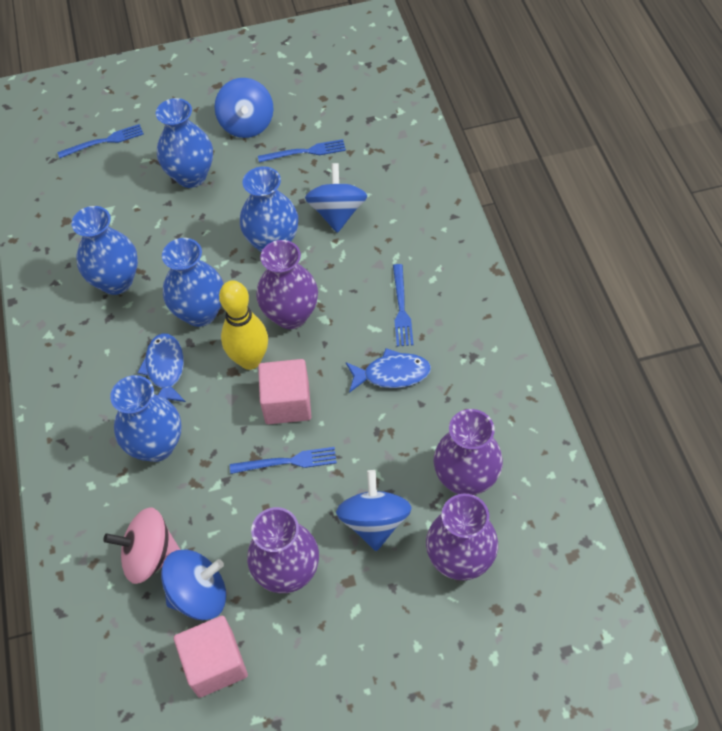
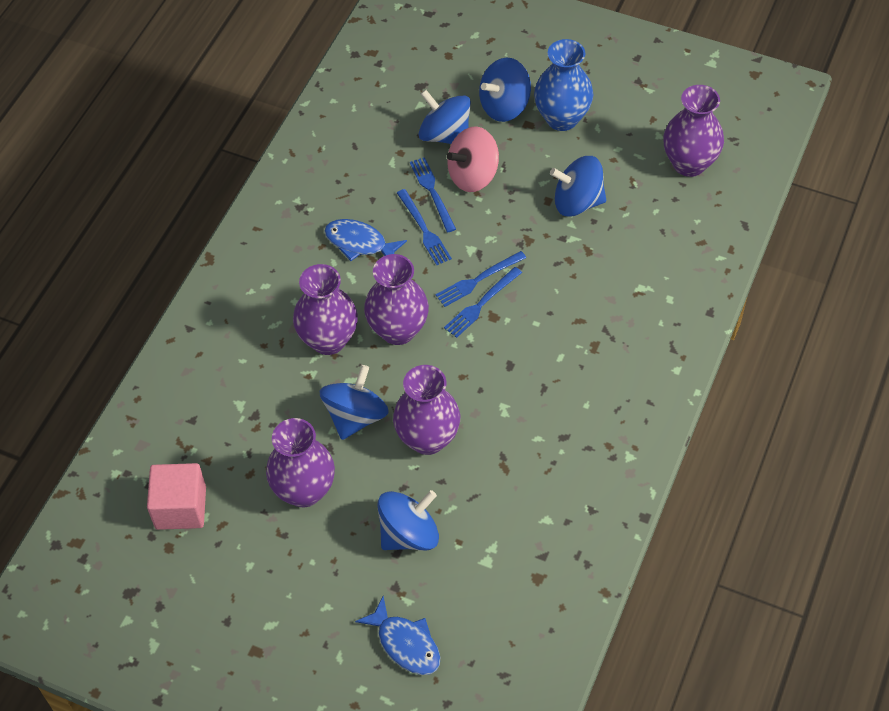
blue spinning top: [161,549,226,620] [214,78,274,138] [305,163,367,233] [336,470,412,551] = 4 -> [320,365,389,440] [377,490,439,551] [419,90,471,144] [479,57,531,122] [550,156,606,217] = 5
blue vase: [72,206,138,295] [110,375,181,462] [156,98,213,188] [162,238,224,327] [240,166,298,252] = 5 -> [534,39,593,131] = 1
pink cube: [174,616,248,698] [258,359,311,424] = 2 -> [147,463,206,530] = 1
purple vase: [247,507,319,593] [256,240,318,329] [426,494,498,580] [434,409,503,495] = 4 -> [266,418,335,507] [293,264,358,355] [364,254,429,345] [393,365,460,455] [663,85,724,177] = 5
yellow bowling pin: [219,280,268,370] = 1 -> none = 0

